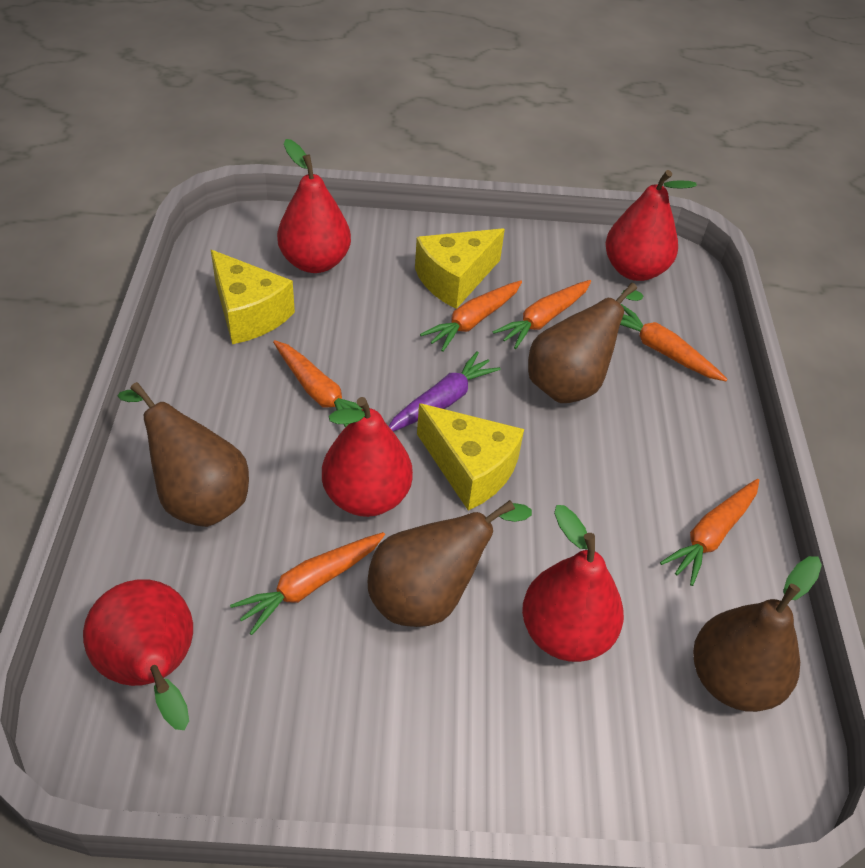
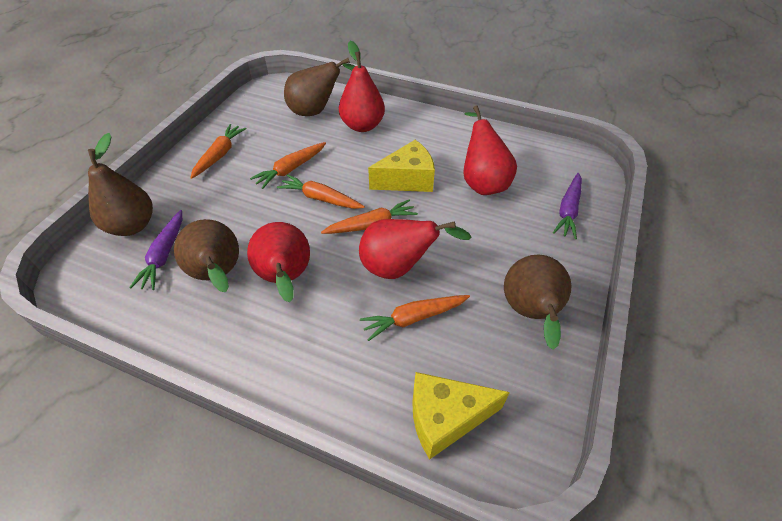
orange carrot: [230,532,385,635] [273,340,362,428] [420,280,522,352] [493,280,591,349] [620,304,728,381] [660,479,759,586] = 6 -> [190,124,247,179] [250,142,326,189] [277,174,365,209] [321,200,418,234] [360,295,470,341] = 5
purple carrot: [389,351,501,431] = 1 -> [129,210,182,290] [553,173,582,239] = 2
red pear: [83,579,193,730] [277,139,351,273] [322,397,413,517] [522,505,624,662] [605,170,697,281] = 5 -> [247,222,310,302] [339,41,385,132] [359,219,471,279] [463,105,517,195] = 4
yellow cheese: [211,250,295,344] [415,228,505,309] [417,403,524,511] = 3 -> [368,140,435,192] [412,372,510,460] = 2

